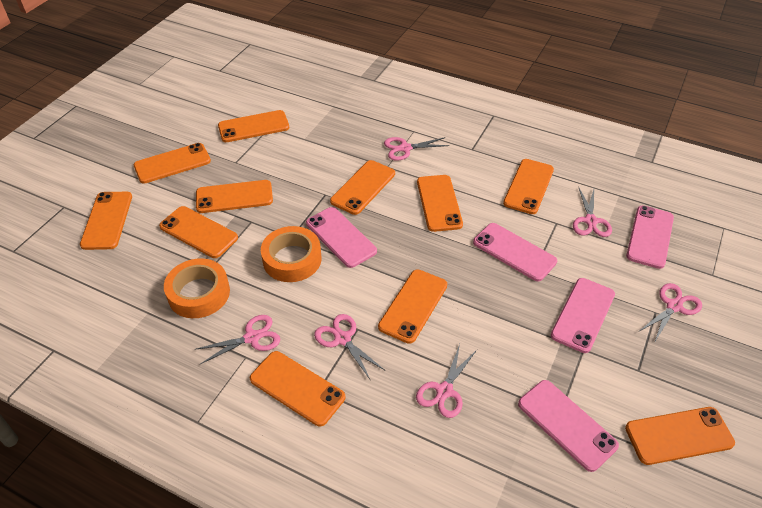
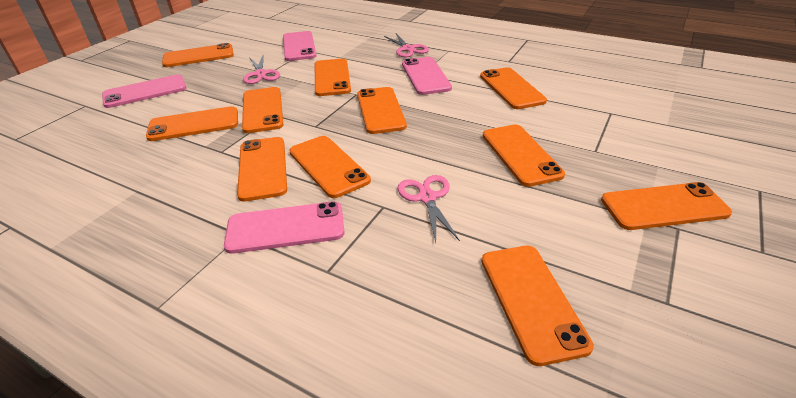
orange tape: [164,258,230,318] [261,226,322,282] = 2 -> none = 0
pink phone: [306,207,377,268] [473,223,557,281] [518,380,619,472] [551,278,615,353] [626,205,674,269] = 5 -> [102,74,186,108] [224,201,345,254] [283,31,316,61] [402,57,452,95] = 4
pink scissors: [195,315,280,364] [314,314,386,381] [384,137,450,161] [416,344,477,418] [573,188,612,237] [638,283,702,343] = 6 -> [243,56,280,84] [384,33,429,58] [398,175,460,243] = 3

